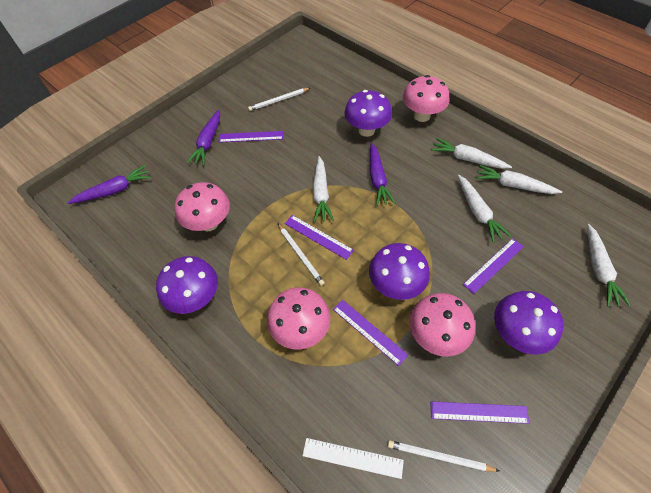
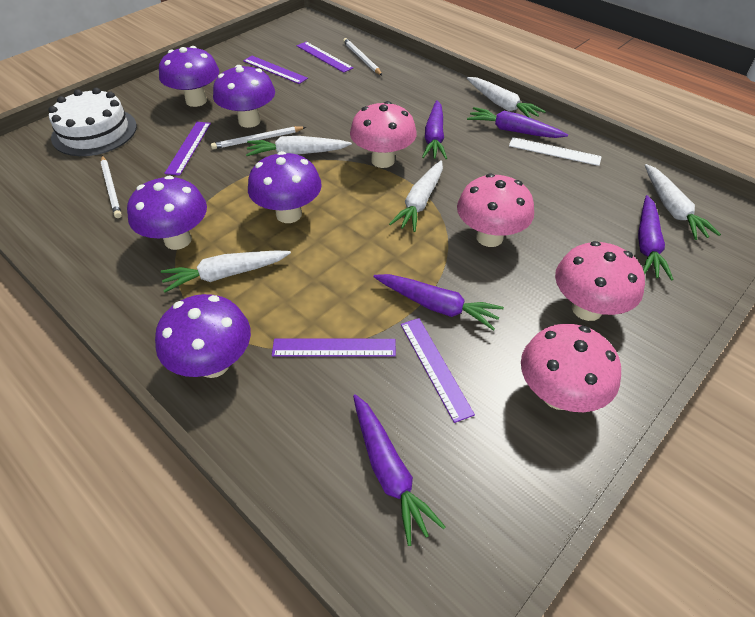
purple carrot: [67,165,151,204] [187,110,220,166] [370,143,396,206] = 3 -> [353,394,445,546] [374,274,504,331] [422,100,447,159] [467,107,568,138] [638,195,674,281] = 5
purple mushroom: [156,256,218,314] [344,90,392,137] [369,243,430,300] [494,291,564,354] = 4 -> [127,176,207,250] [155,294,251,378] [159,46,219,107] [213,65,275,128] [248,151,322,223] = 5
white cake: none = 0 -> [48,88,137,156] = 1

